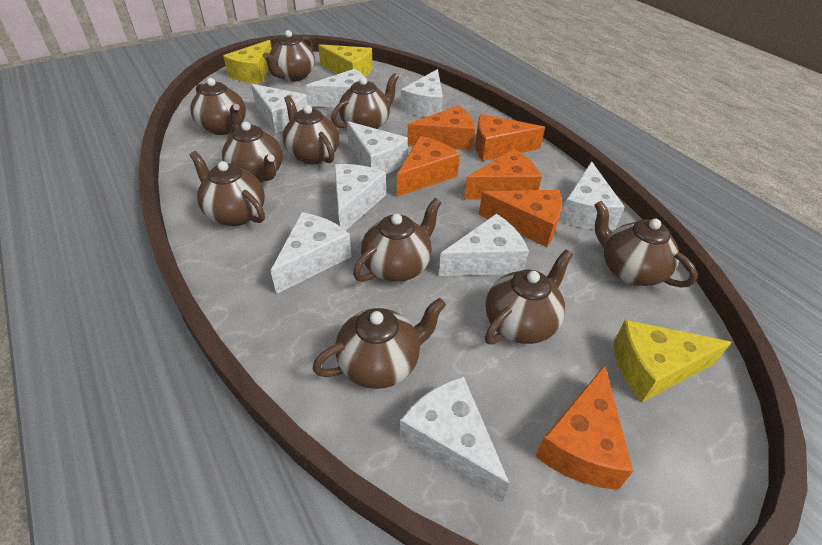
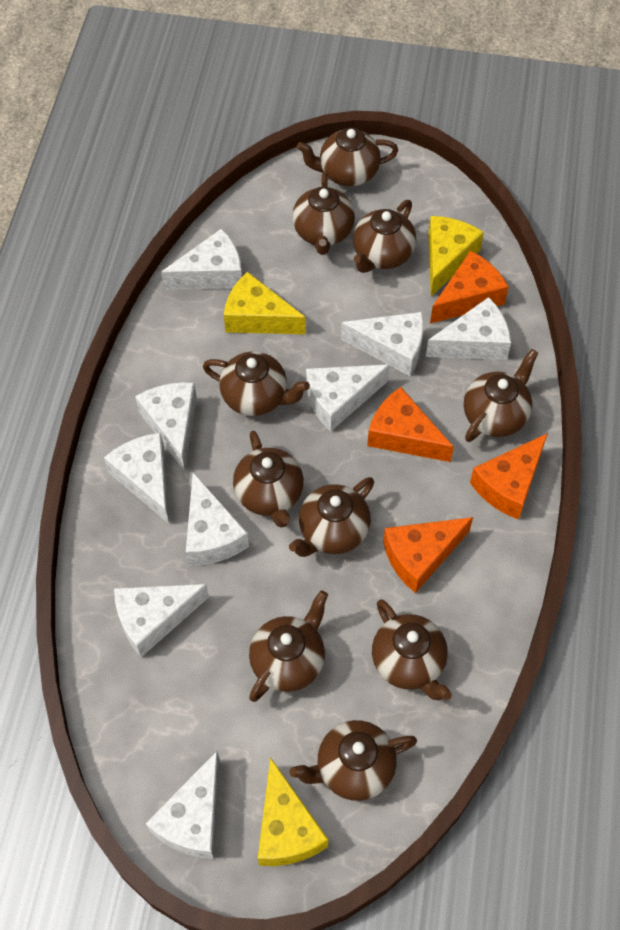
orange cheese: [397,136,460,197] [408,105,475,151] [464,149,542,200] [475,114,545,161] [479,190,562,247] [535,365,633,490] = 6 -> [367,387,454,462] [383,517,473,593] [430,251,509,323] [470,433,548,520] = 4

